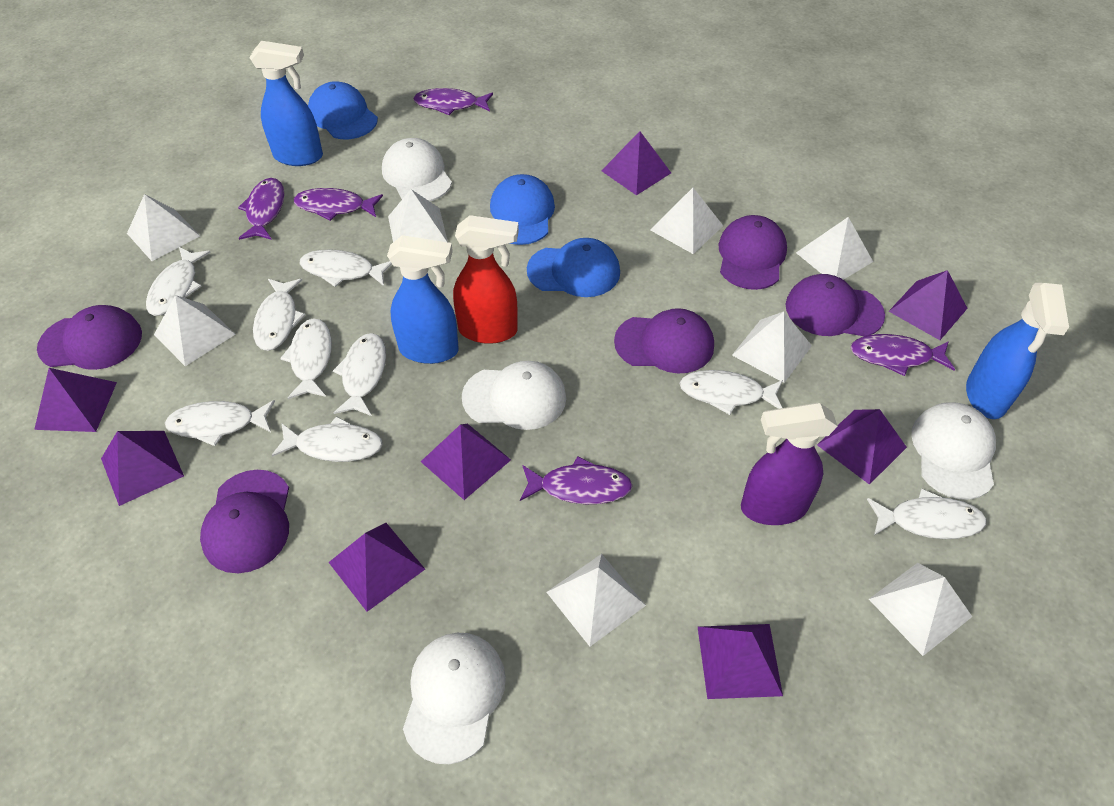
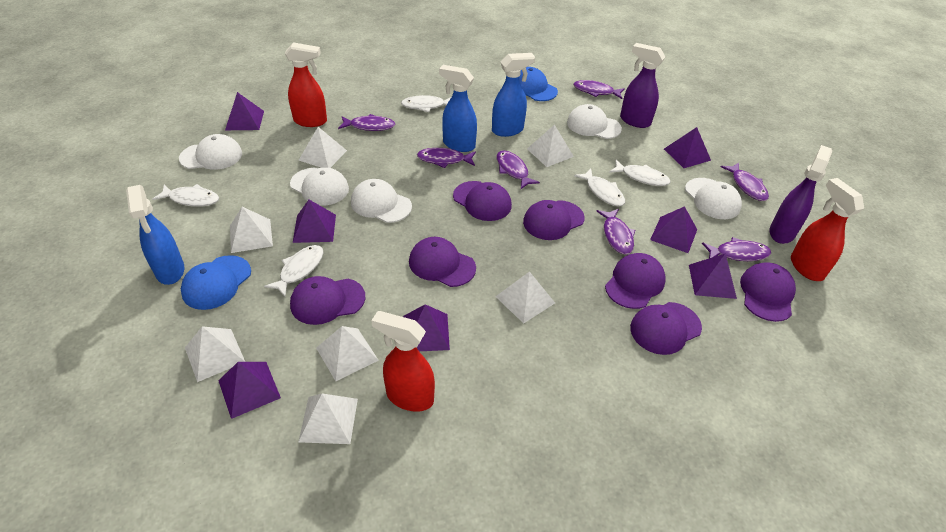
blue cap: [308,81,378,139] [490,174,555,245] [527,238,620,297] = 3 -> [181,255,251,310] [519,67,558,101] = 2
purple cap: [37,305,142,370] [200,470,289,573] [614,308,714,373] [719,215,787,290] [786,274,885,336] = 5 -> [290,276,365,325] [409,237,476,287] [453,181,512,221] [523,200,585,240] [605,253,666,309] [630,302,702,355] [740,262,796,322] = 7
purple fish: [238,178,285,240] [294,188,383,221] [413,88,493,115] [520,456,633,504] [851,334,955,376] = 5 -> [338,114,395,131] [417,148,476,168] [496,150,540,189] [573,80,625,99] [597,209,635,255] [702,237,771,261] [721,162,769,201] = 7
purple pyramid: [34,368,117,432] [101,431,184,506] [328,523,425,612] [421,424,511,500] [601,131,671,195] [698,624,783,699] [817,409,907,485] [889,270,968,340] = 8 -> [218,362,281,419] [225,92,264,130] [293,200,336,243] [403,304,450,351] [650,206,697,253] [664,127,711,168] [689,253,737,299] = 7
purple spray bottle: [741,403,838,525] = 1 -> [620,43,665,128] [770,145,832,244] = 2
red spray bottle: [453,215,519,344] = 1 -> [285,42,327,127] [371,311,435,412] [791,178,864,281] = 3
white cap: [382,138,452,201] [403,633,506,764] [462,361,566,430] [911,402,996,500] = 4 -> [179,134,242,170] [290,167,349,205] [351,179,412,223] [567,104,622,139] [685,178,742,219] = 5
white fish: [146,247,211,316] [165,400,275,446] [253,279,305,351] [271,416,383,462] [280,318,332,399] [300,249,392,287] [333,333,386,416] [679,370,783,415] [867,489,987,539] = 9 -> [153,184,219,207] [264,245,324,297] [401,95,451,112] [574,169,625,206] [609,160,671,186] = 5
white pyramid: [127,194,200,261] [154,295,236,366] [388,189,448,242] [546,554,646,646] [651,188,723,254] [732,311,812,383] [796,217,873,280] [869,563,972,656] = 8 -> [185,326,245,382] [230,207,273,253] [298,393,358,444] [299,127,347,168] [316,326,379,381] [495,271,555,323] [527,125,574,167] = 7

